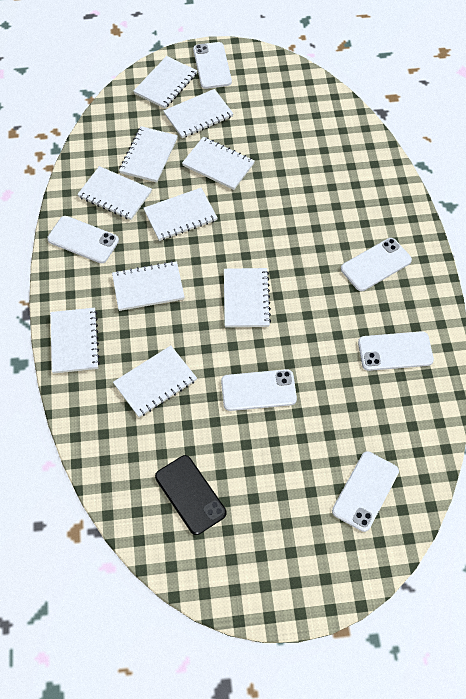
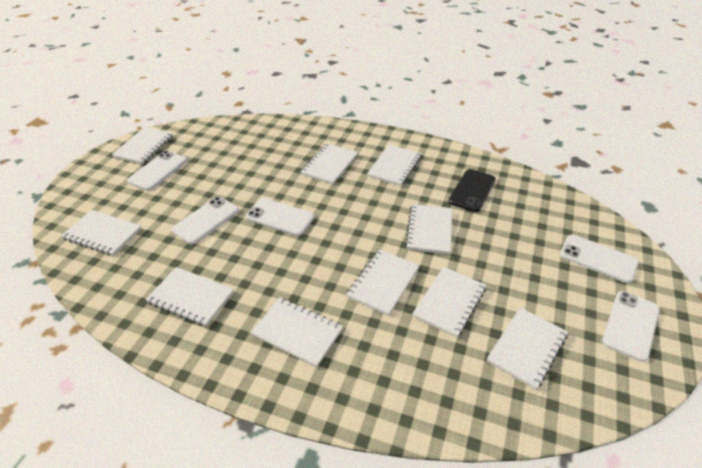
white phone: [47,216,119,263] [193,42,232,89] [221,369,297,411] [332,452,399,532] [341,238,412,291] [358,331,434,371] = 6 -> [127,151,187,191] [171,197,239,244] [246,198,314,236] [560,235,639,283] [602,291,660,362] = 5

